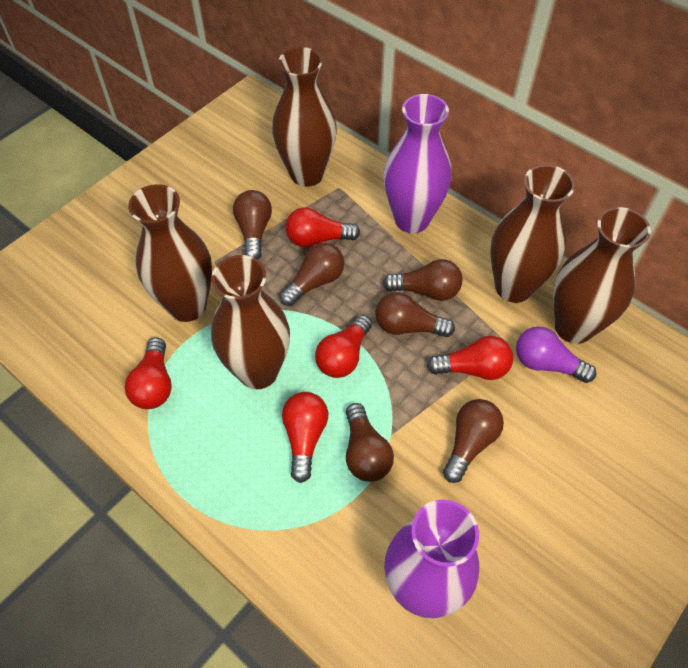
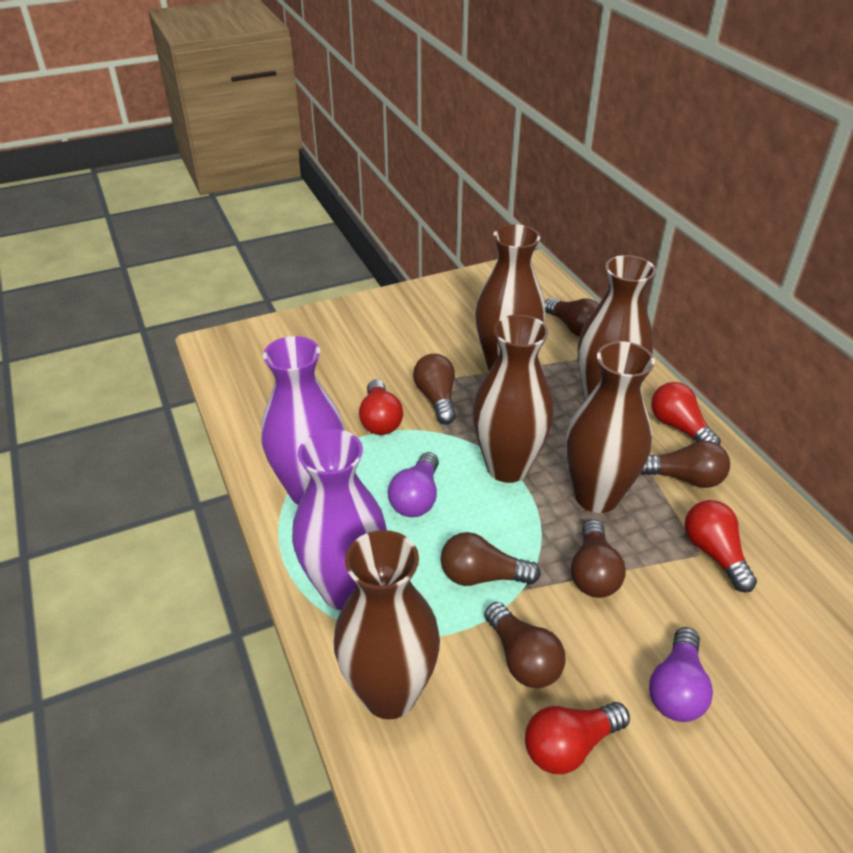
purple light bulb: [516,326,597,383] = 1 -> [388,452,439,517] [649,627,713,722] = 2
red light bulb: [124,337,172,409] [282,392,328,483] [285,207,360,247] [315,315,372,378] [427,336,513,380] = 5 -> [359,379,403,435] [525,702,630,774] [651,382,721,445] [684,500,757,592] = 4

